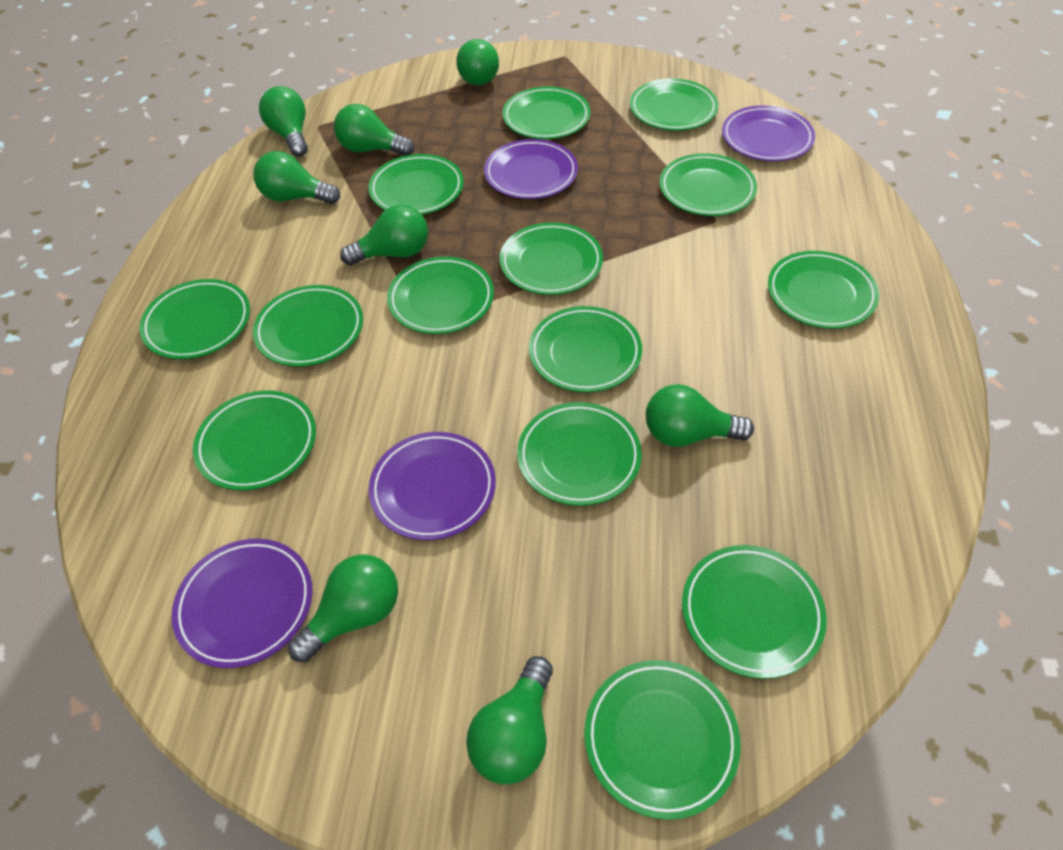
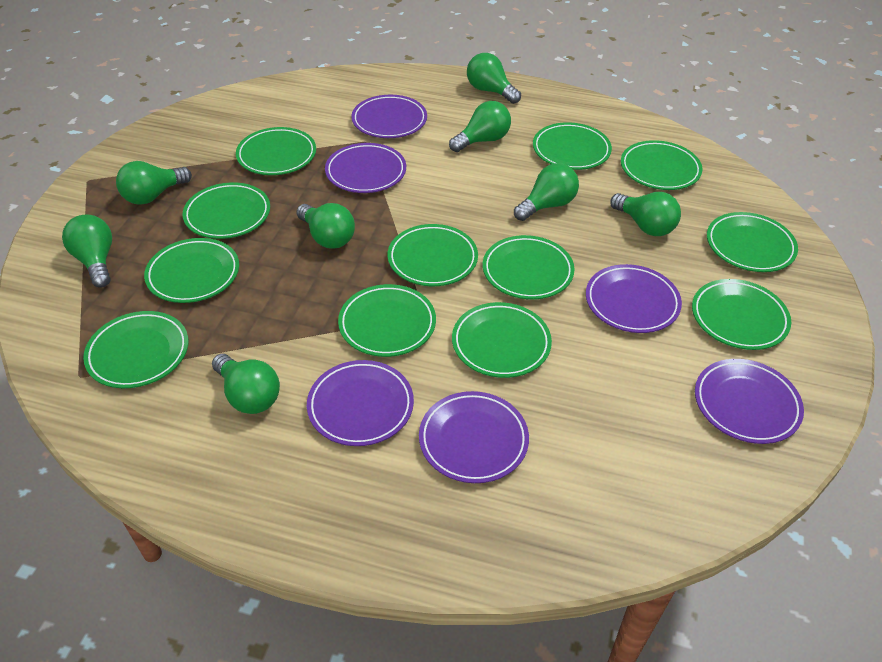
green plate: [139,279,250,359] [193,390,316,490] [253,285,363,367] [368,154,464,215] [387,257,494,334] [500,222,603,295] [502,86,591,139] [517,402,642,506] [529,306,642,392] [584,660,741,820] [630,78,718,131] [659,153,757,216] [682,545,827,679] [768,251,879,329] = 14 -> [83,311,188,388] [144,238,239,303] [182,182,270,239] [236,127,316,175] [338,284,436,357] [388,224,478,286] [452,302,552,378] [483,235,575,299] [533,122,612,170] [621,140,702,190] [692,279,791,350] [707,212,798,272] = 12
purple plate: [172,539,312,668] [369,432,496,540] [484,139,578,199] [722,105,815,162] = 4 -> [307,360,414,446] [325,143,406,193] [352,95,427,138] [419,391,529,483] [586,264,682,333] [695,359,804,444] = 6

